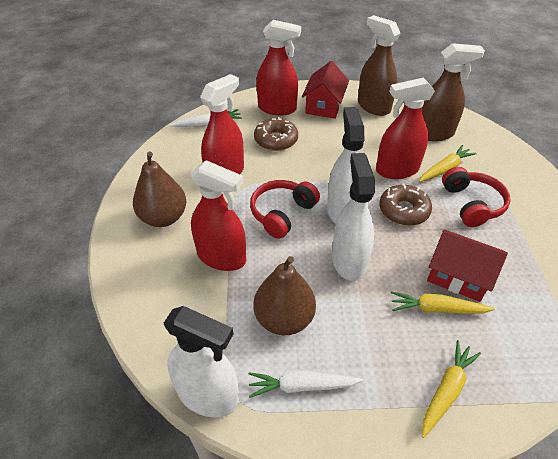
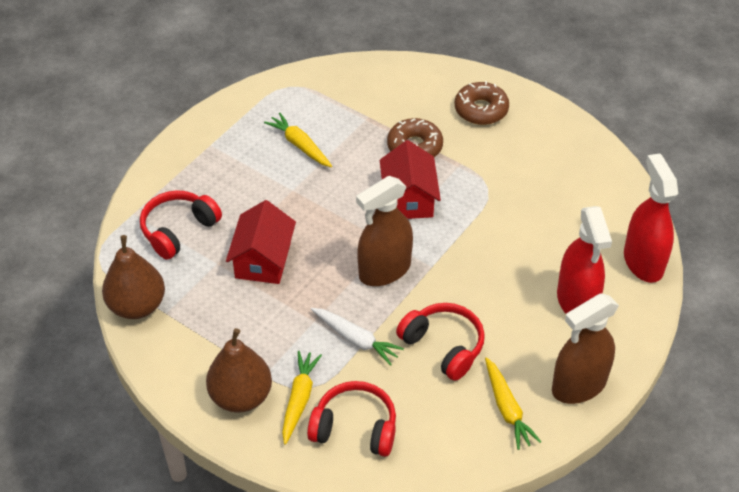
red headphones: [250,180,320,239] [442,167,510,227] = 2 -> [140,190,222,260] [307,381,396,457] [396,303,485,381] = 3
red spray bottle: [191,160,246,271] [200,74,244,174] [256,20,301,115] [376,77,435,179] = 4 -> [557,206,612,314] [624,153,678,283] = 2
white carrot: [170,109,242,127] [249,370,363,398] = 2 -> [311,308,404,366] = 1
white spray bottle: [164,306,239,417] [327,107,364,224] [332,153,375,281] = 3 -> none = 0

